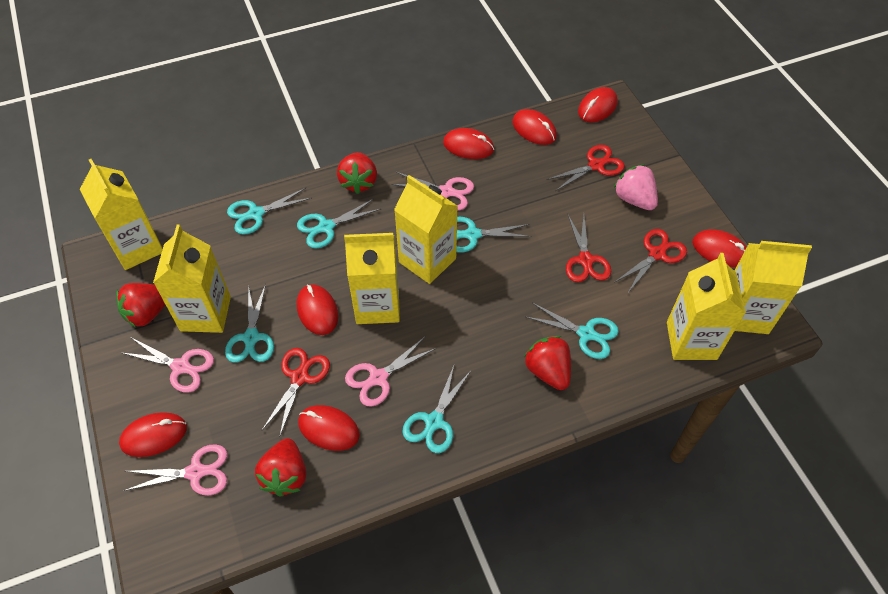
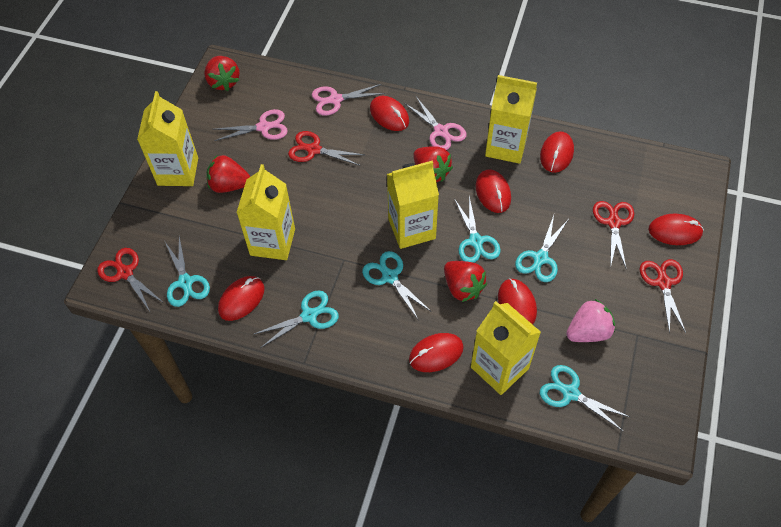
pink scissors: [120,338,214,393] [123,444,227,495] [345,337,436,406] [391,172,474,211] = 4 -> [214,109,288,141] [312,84,385,116] [406,97,466,150] = 3
yellow carton: [80,159,163,270] [153,225,231,333] [344,233,400,324] [394,175,458,284] [667,253,746,360] [734,240,812,334] = 6 -> [137,91,198,186] [236,164,295,260] [387,161,439,249] [471,301,541,395] [485,75,537,164] = 5

